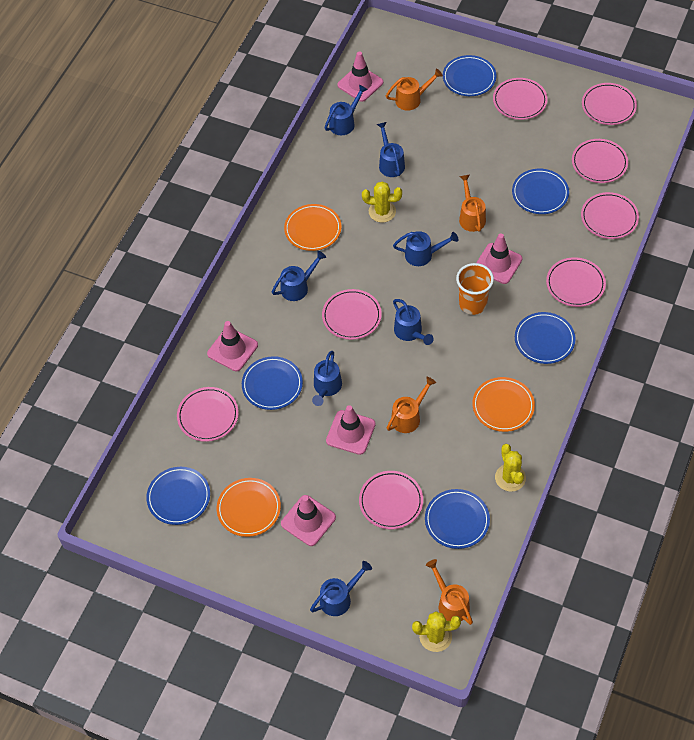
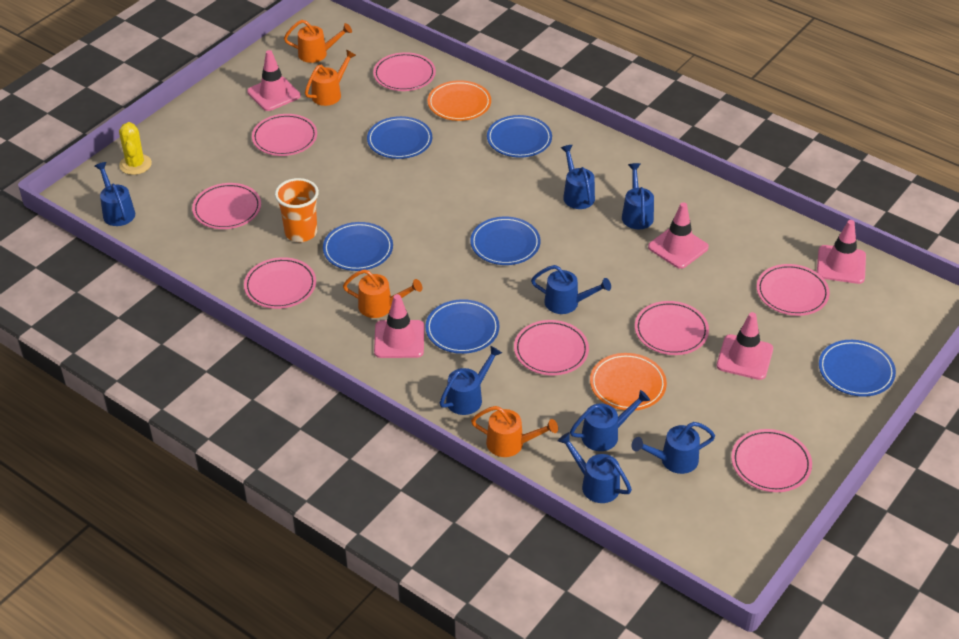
blue watering can: [272,251,326,301] [310,561,372,616] [312,351,342,406] [324,85,368,135] [377,122,405,177] [393,231,458,266] [393,299,434,345] = 7 -> [95,162,135,226] [440,346,502,415] [531,265,611,314] [558,432,632,503] [561,145,595,209] [570,390,650,451] [622,163,654,229] [632,422,715,474] = 8
orange plate: [217,478,281,537] [284,204,341,251] [472,377,535,432] = 3 -> [428,80,491,121] [590,353,667,411] = 2
yellow cactus: [362,181,402,223] [412,611,461,652] [495,444,526,492] = 3 -> [119,122,152,175] = 1

